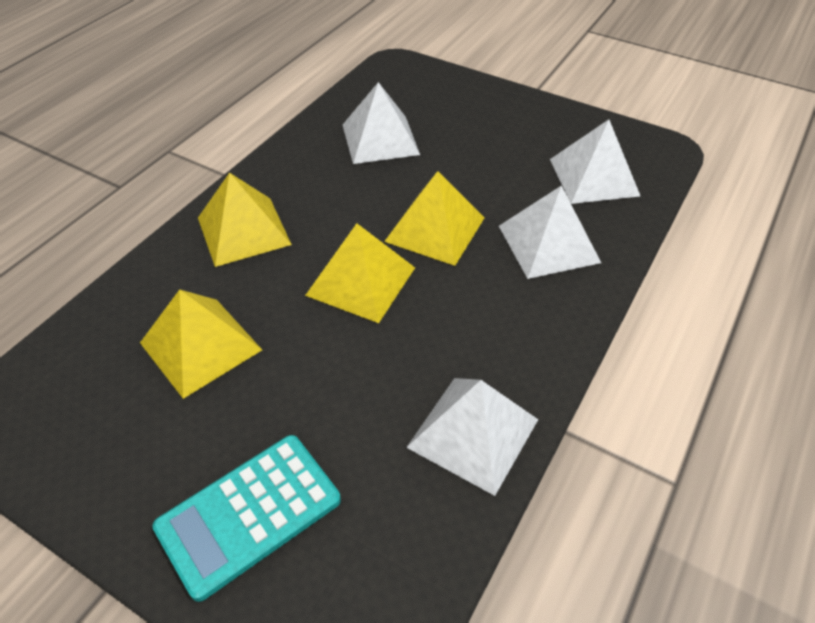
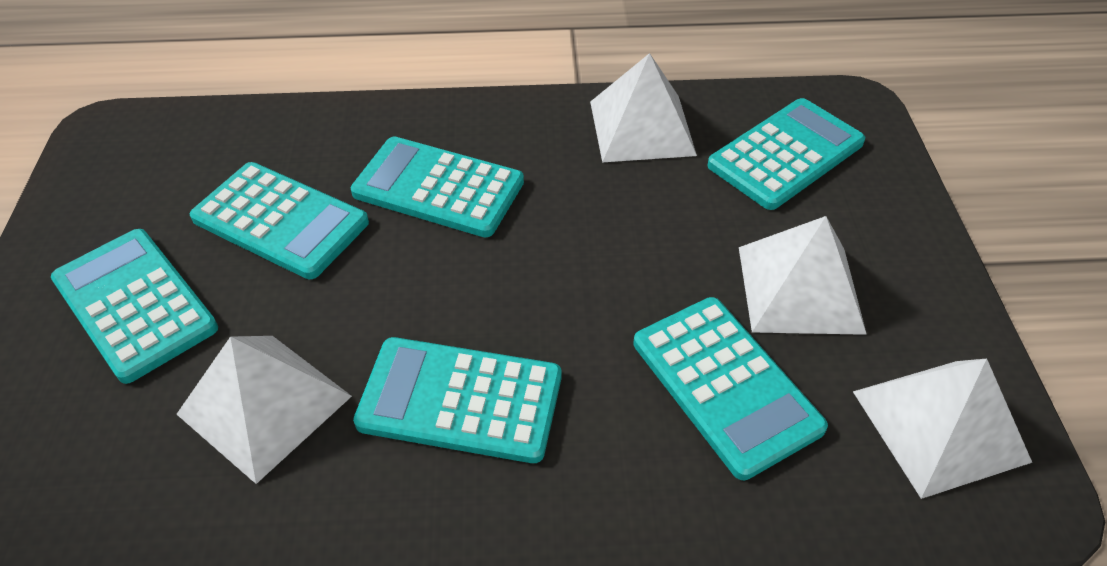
turquoise calculator: [152,435,341,602] = 1 -> [51,229,218,384] [190,162,369,279] [351,137,524,238] [353,337,562,463] [633,297,828,480] [707,98,865,210] = 6
yellow pyramid: [140,289,262,399] [198,173,292,267] [305,223,415,323] [384,171,485,266] = 4 -> none = 0

